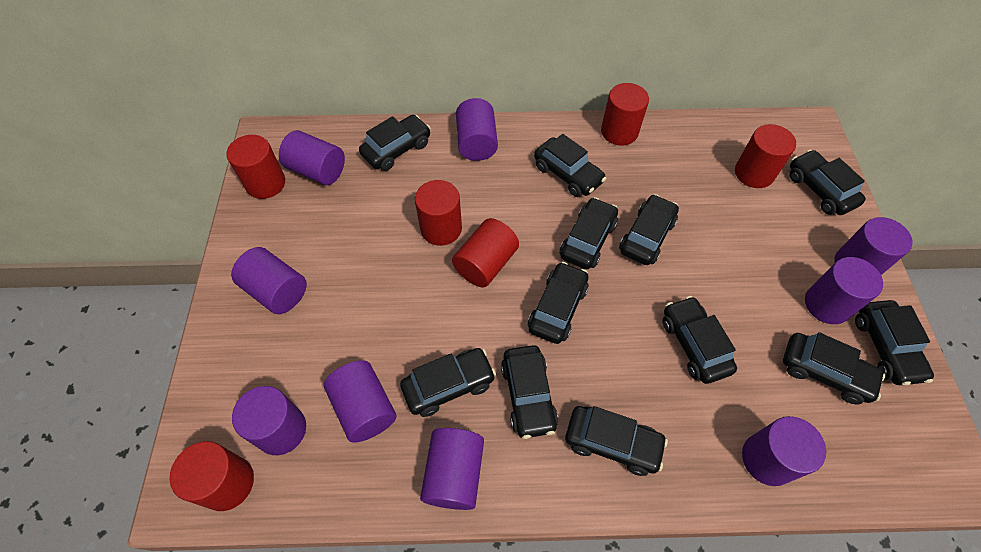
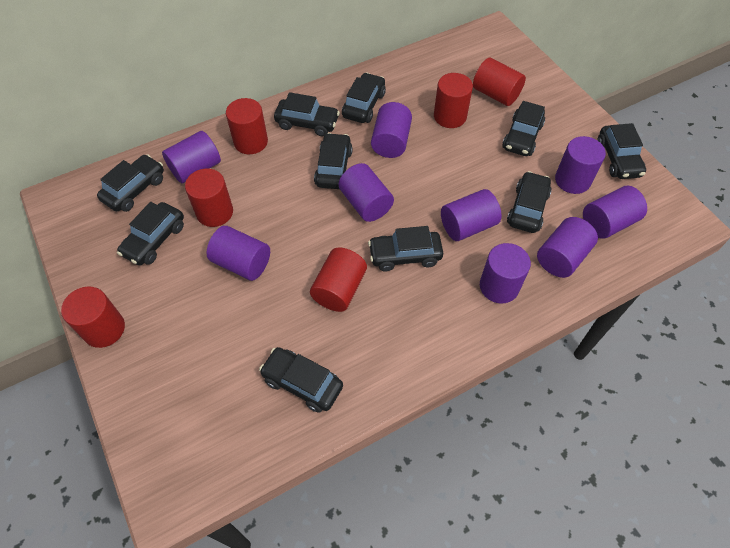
black car: [359,115,431,171] [400,348,496,417] [501,345,558,439] [528,262,589,344] [534,134,606,197] [560,197,618,269] [565,406,668,476] [619,194,679,265] [663,296,737,384] [783,332,885,404] [790,150,866,215] [855,300,934,386] = 12 -> [97,154,164,212] [117,202,184,265] [259,347,343,413] [274,92,340,136] [314,133,353,189] [342,72,386,123] [368,226,443,271] [502,101,545,156] [507,171,551,233] [597,123,646,179] = 10

